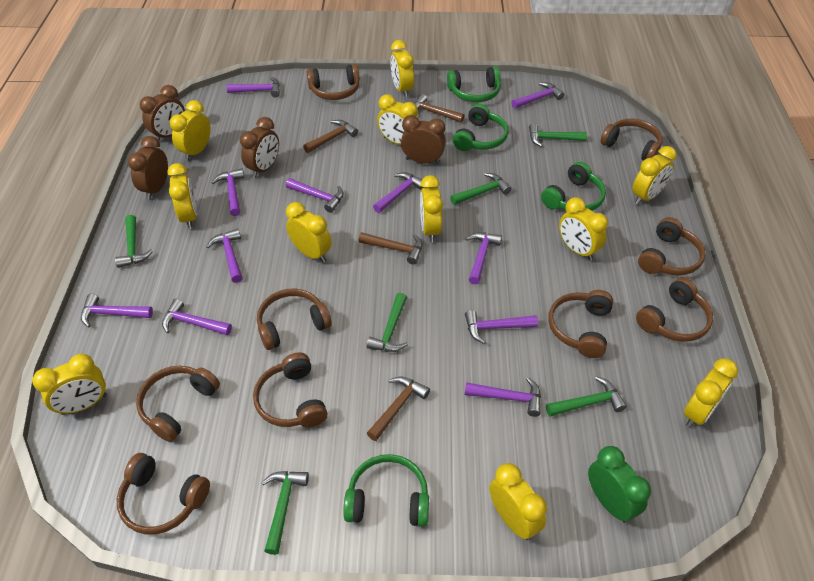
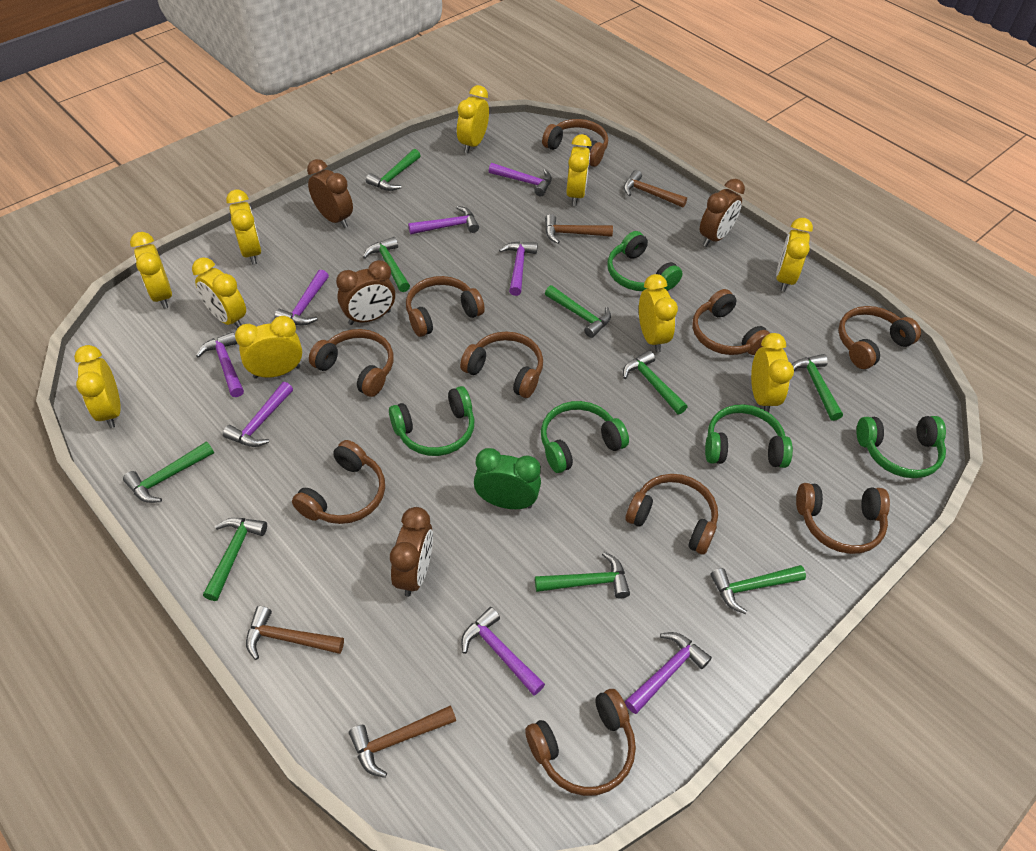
brown headphones: [117,453,210,535] [136,366,220,442] [253,352,327,428] [257,288,332,350] [307,64,360,100] [548,290,613,358] [601,119,663,161] [636,278,713,342] [638,217,705,275] = 9 -> [292,440,385,524] [309,329,394,397] [406,276,485,337] [460,332,543,398] [525,689,636,796] [542,119,608,167] [625,474,718,555] [692,289,770,355] [796,483,890,554] [838,306,921,369] = 10
green hammer: [115,215,153,268] [261,471,309,555] [367,293,408,352] [450,173,512,205] [529,123,587,147] [546,376,627,417] = 6 -> [123,441,214,503] [203,518,267,601] [363,237,410,292] [366,149,421,191] [535,552,630,599] [545,285,611,338] [623,350,687,414] [711,565,806,614] [792,354,843,421] = 9
green headphones: [343,454,429,526] [447,66,501,102] [453,104,509,151] [541,162,606,211] = 4 -> [389,386,475,456] [541,401,629,473] [608,231,683,291] [705,404,793,468] [856,416,946,478] = 5
purple hammer: [81,293,153,327] [162,299,232,335] [206,229,243,283] [211,168,244,216] [227,77,280,97] [286,178,344,213] [373,172,424,213] [465,232,502,284] [465,310,538,344] [465,377,541,417] [511,82,565,109] = 11 -> [196,332,244,397] [223,382,293,447] [274,270,329,326] [408,206,479,234] [461,607,545,696] [489,163,552,196] [499,242,538,296] [625,632,712,714] = 8
yellow clock: [32,354,107,415] [167,163,197,229] [170,100,210,161] [286,202,332,263] [377,94,418,145] [390,40,414,97] [420,175,443,242] [489,463,547,540] [559,197,608,261] [632,146,677,205] [684,358,738,428] = 11 -> [74,345,121,428] [130,232,172,309] [192,257,246,328] [226,190,261,265] [235,316,302,379] [457,85,489,153] [566,134,592,206] [639,274,678,353] [751,333,794,413] [776,218,813,292] = 10

